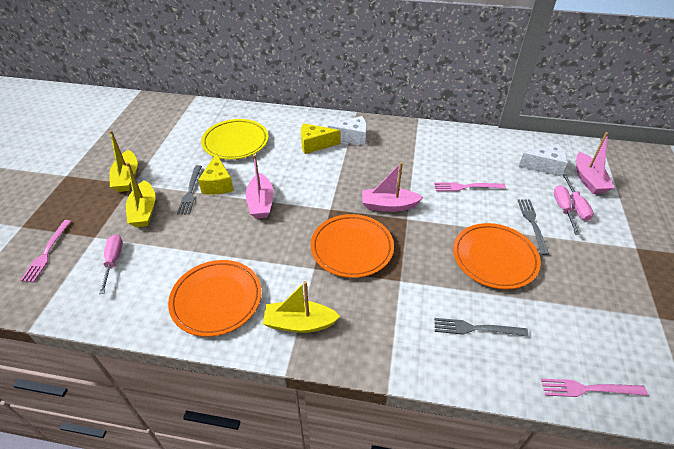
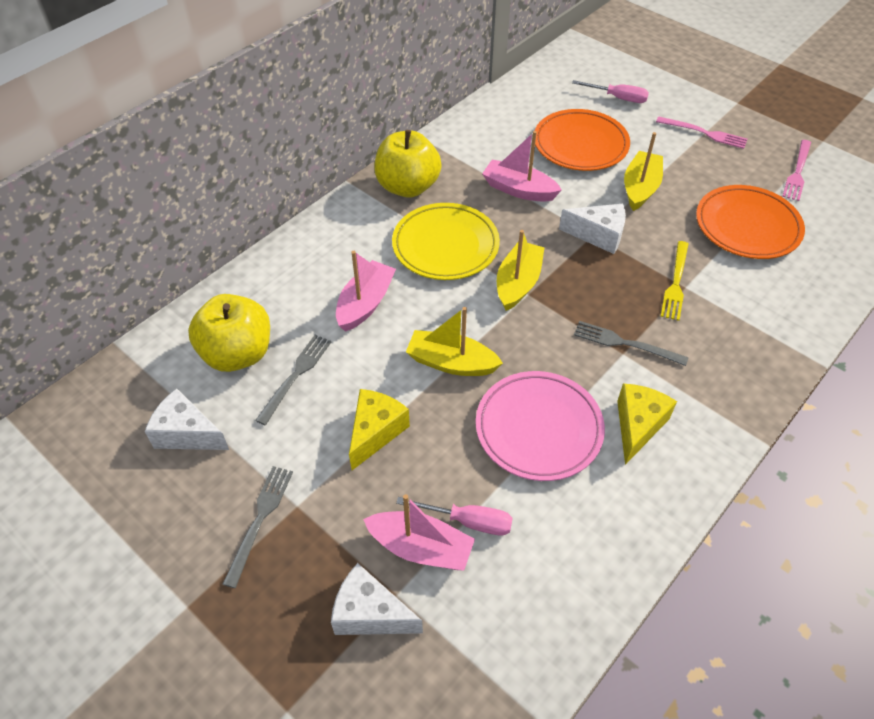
orange plate: [168,260,262,337] [311,214,394,278] [453,223,541,289] = 3 -> [535,109,630,171] [696,185,805,259] = 2
pink fork: [20,220,71,282] [434,182,506,191] [541,379,648,397] = 3 -> [656,116,747,149] [782,140,811,201] = 2
pink plate: none = 0 -> [476,371,605,481] = 1
pink screwdriver: [99,234,123,294] [554,185,579,234] [563,174,594,221] = 3 -> [396,497,513,536] [572,80,649,103] = 2
white cheese: [328,116,367,146] [519,144,567,176] = 2 -> [145,389,229,450] [331,563,423,635] [559,204,626,254] = 3
yellow apple: none = 0 -> [188,294,270,372] [374,130,442,198] = 2
yellow fork: none = 0 -> [660,241,689,321] = 1

